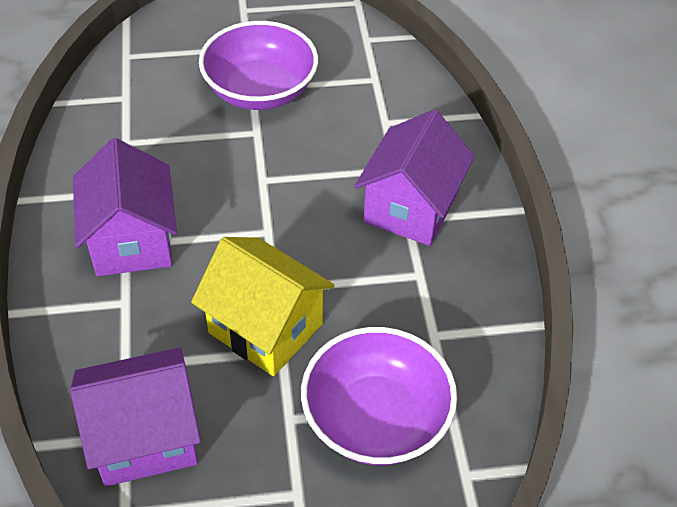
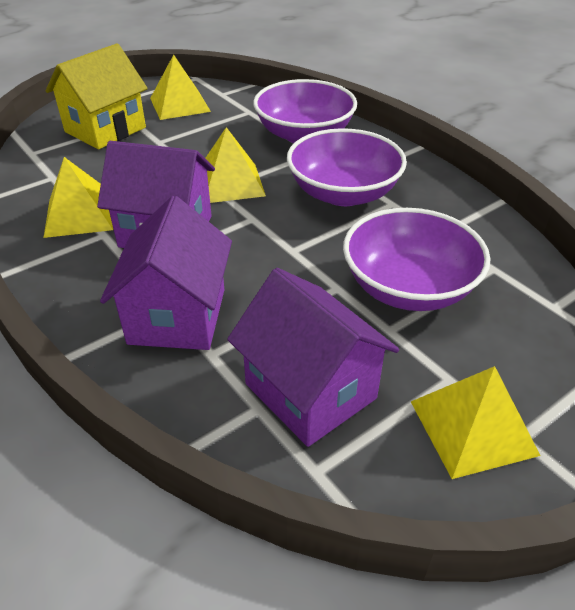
purple bowl: [199,21,318,110] [301,327,457,465] = 2 -> [253,79,357,143] [287,128,407,206] [343,208,491,311] = 3
yellow pyramid: none = 0 -> [44,157,113,238] [150,55,211,120] [205,127,266,203] [411,366,541,479] = 4

